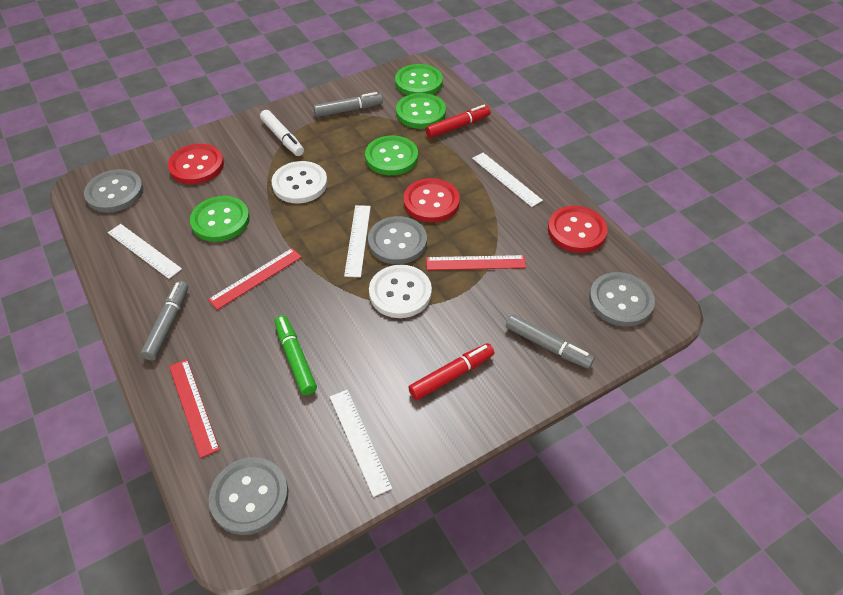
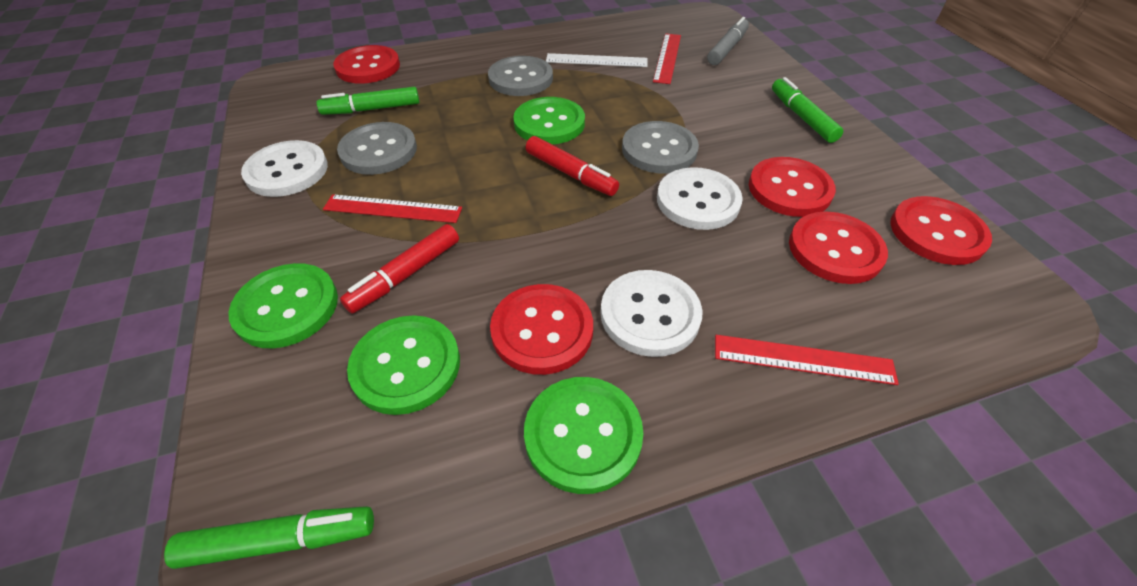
green marker: [275,315,317,395] = 1 -> [164,506,374,569] [317,87,419,115] [772,77,843,143] = 3
grey button: [84,169,144,213] [209,457,289,535] [368,216,427,264] [589,272,655,327] = 4 -> [337,122,417,175] [488,56,553,96] [622,121,699,174] = 3
grey marker: [141,281,188,360] [313,92,383,117] [506,314,595,369] = 3 -> [707,17,749,65] = 1
red button: [168,144,224,184] [404,178,460,223] [548,206,608,253] = 3 -> [333,45,400,84] [490,284,593,375] [749,157,836,217] [789,211,888,284] [890,196,992,265] = 5
white button: [272,161,328,203] [369,265,432,318] = 2 -> [241,140,328,197] [600,270,702,357] [657,167,743,230] = 3
white marker: [260,110,304,156] = 1 -> none = 0
white ruler: [108,224,182,279] [330,390,392,497] [344,205,371,277] [472,152,543,207] = 4 -> [546,53,648,67] = 1

